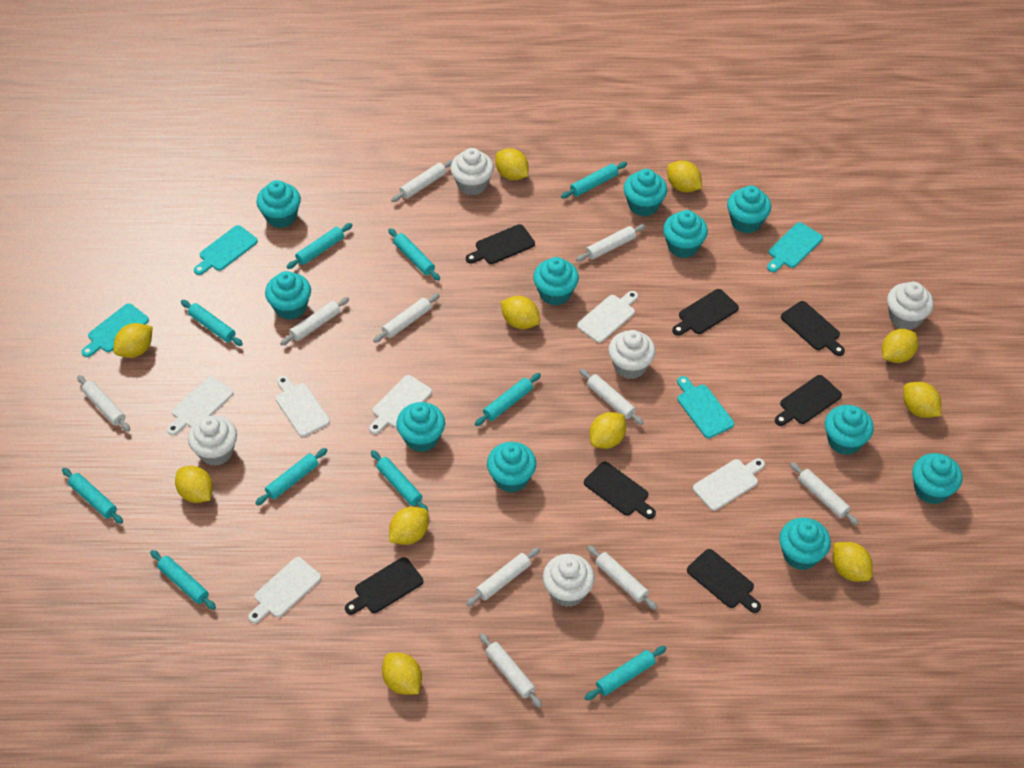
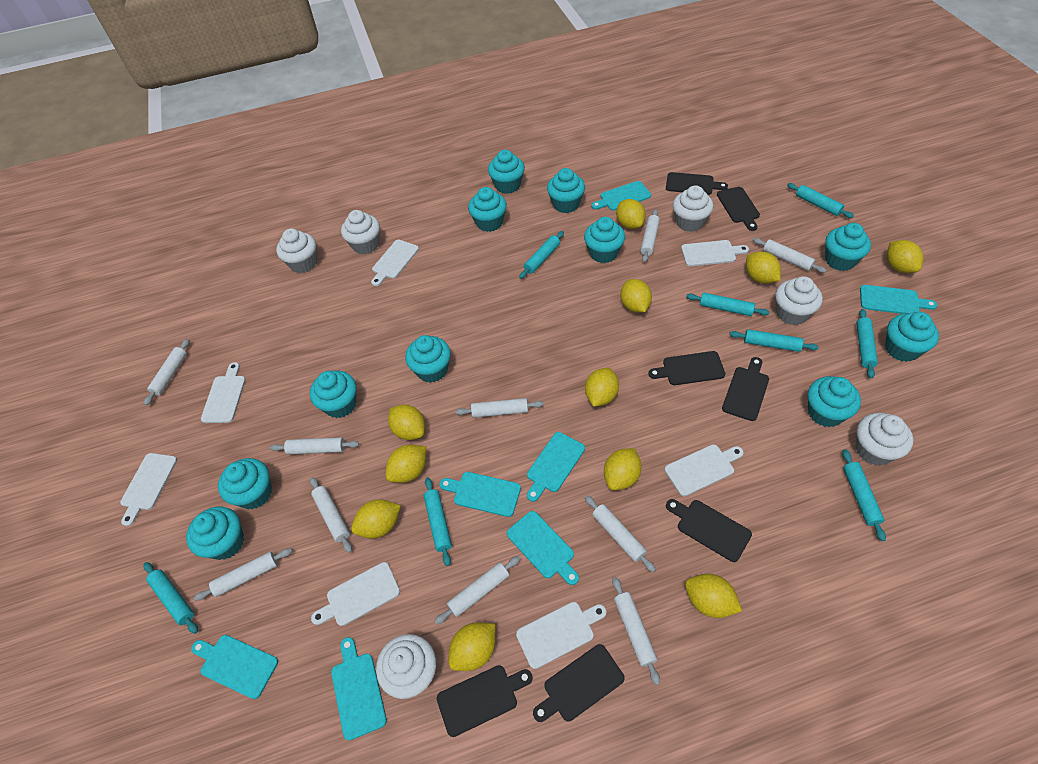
turquoise cutting board: [81,303,149,357] [194,225,258,275] [677,376,734,438] [767,222,823,272] = 4 -> [191,635,278,699] [331,637,387,740] [439,472,521,517] [507,511,579,585] [527,432,585,502] [591,181,651,211] [860,285,937,314] = 7
turquoise rolling pin: [62,468,123,524] [150,550,216,610] [181,300,243,346] [255,448,328,505] [287,223,353,269] [371,450,428,511] [388,228,440,281] [475,373,541,426] [561,162,627,199] [585,646,666,700] = 10 -> [144,562,198,634] [423,477,452,566] [519,231,564,279] [686,293,769,316] [729,329,819,352] [787,183,854,218] [842,449,886,541] [856,309,878,378] = 8
white cupcake: [188,415,237,466] [451,148,494,195] [543,554,595,607] [608,330,656,379] [887,282,934,330] = 5 -> [276,229,317,273] [341,210,380,254] [376,634,436,699] [673,185,713,232] [775,276,823,325] [856,413,913,465] = 6
white cutting board: [167,376,233,435] [248,557,321,623] [275,376,330,437] [369,375,432,434] [577,291,638,343] [693,458,765,511] = 6 -> [120,453,177,526] [201,362,246,423] [311,562,400,626] [371,240,419,286] [516,602,606,669] [665,444,744,496] [681,240,749,266] = 7

